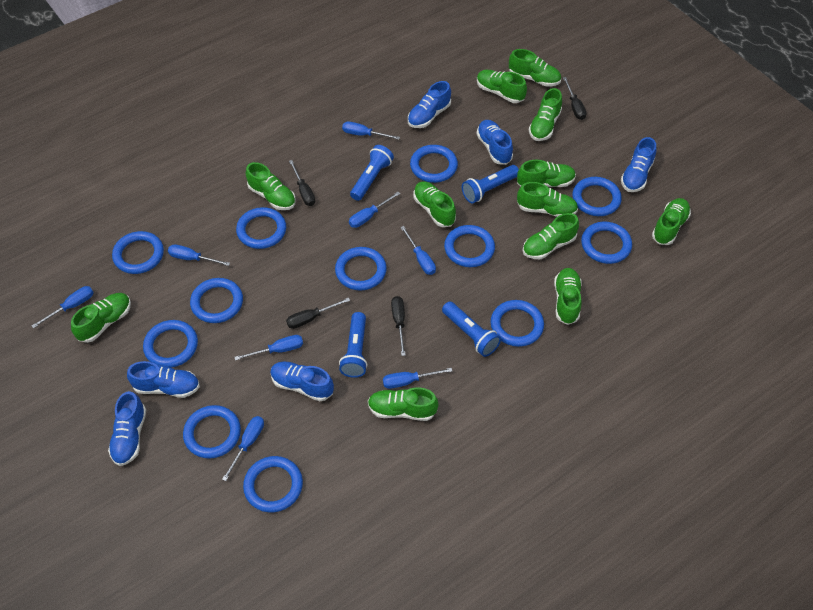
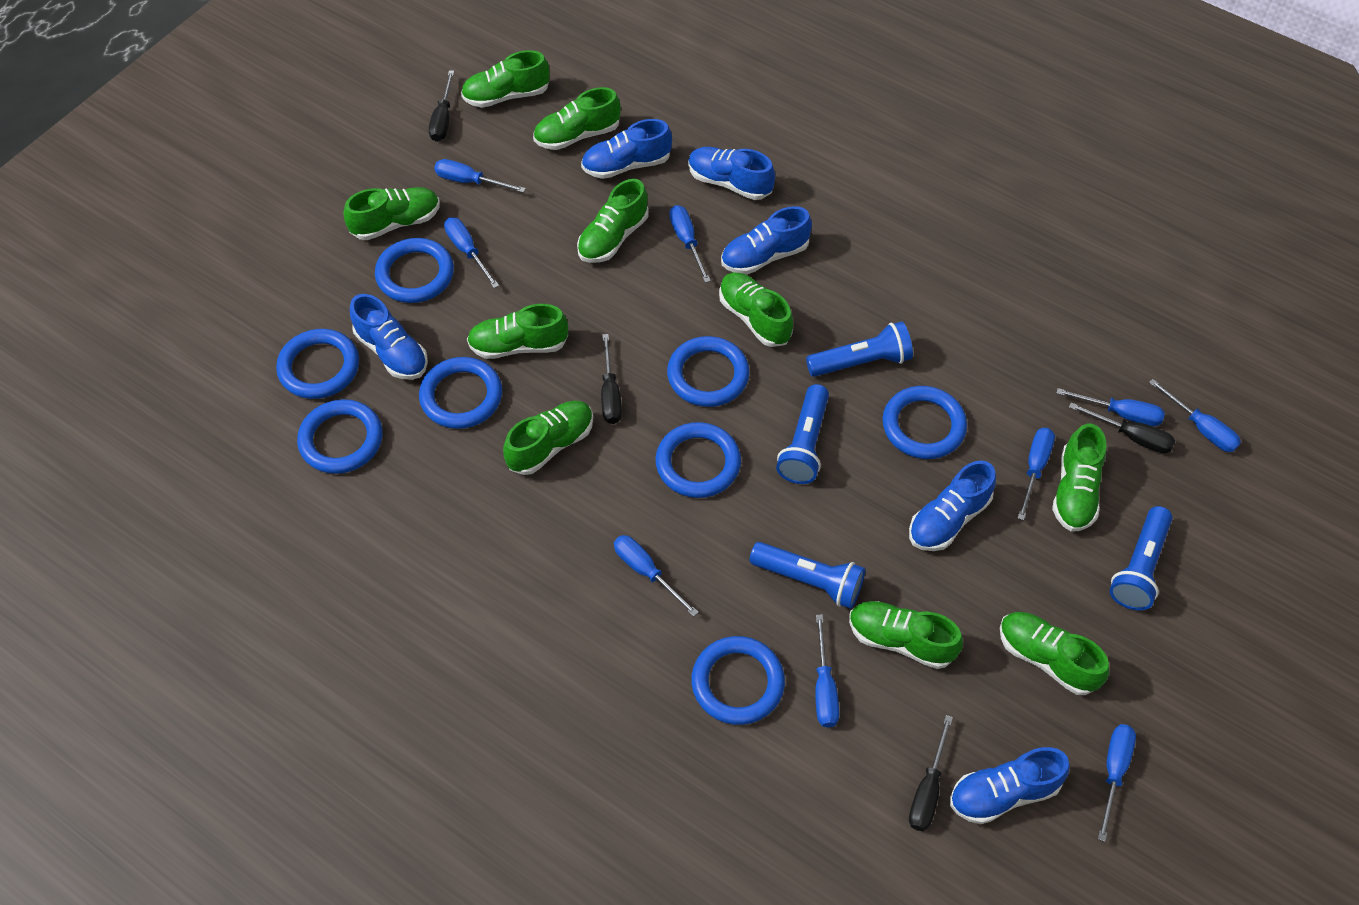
blue ring: [112,231,164,274] [143,320,198,368] [183,405,241,458] [190,278,243,323] [236,207,286,249] [243,456,303,512] [335,247,387,291] [410,145,458,183] [444,225,495,267] [491,300,544,347] [572,177,622,216] [581,222,632,264] = 12 -> [276,329,359,399] [297,399,382,474] [375,238,454,303] [419,357,502,429] [656,422,741,498] [667,336,750,407] [691,636,785,725] [883,386,967,459] = 8
blue screwdriver: [32,286,94,328] [168,244,230,266] [222,416,264,481] [234,335,303,361] [342,122,400,140] [349,192,400,228] [383,368,452,389] [400,226,436,275] = 8 -> [434,159,526,193] [444,217,499,288] [614,535,699,617] [669,205,711,283] [815,614,839,728] [1017,428,1055,520] [1056,388,1165,426] [1098,724,1136,842] [1149,379,1241,452] = 9
green shoe: [71,293,131,343] [246,162,296,210] [368,387,438,421] [413,181,456,227] [477,70,527,103] [509,49,561,87] [517,159,576,187] [517,182,578,217] [523,213,579,259] [529,88,562,141] [554,268,582,325] [652,198,691,245] = 12 -> [344,187,440,240] [461,50,549,108] [467,304,568,359] [503,401,593,475] [533,87,621,150] [577,179,649,263] [719,273,793,347] [849,601,963,669] [1000,612,1110,695] [1052,424,1106,532] = 10

